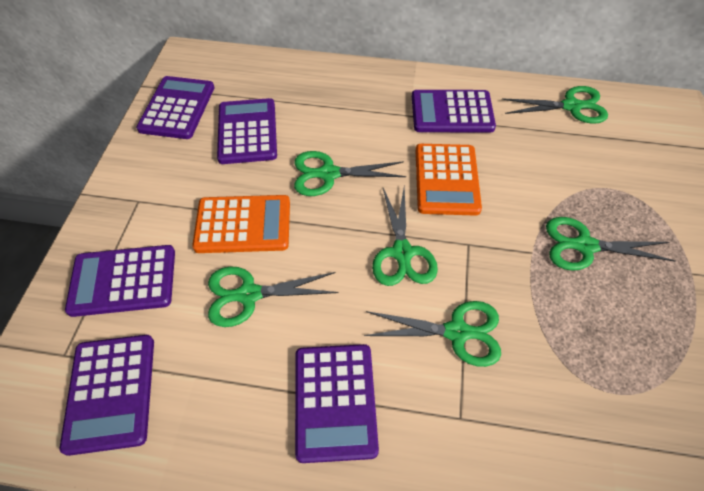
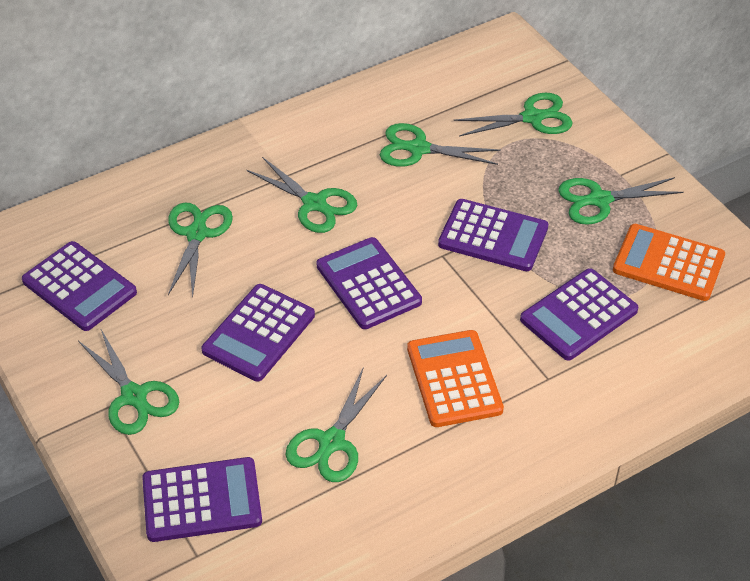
green scissors: [208,266,339,327] [294,151,406,196] [364,301,501,367] [372,188,438,286] [502,86,608,124] [546,217,675,271] = 6 -> [78,330,179,435] [168,203,233,298] [246,157,357,233] [286,367,387,482] [380,123,501,167] [453,93,573,136] [558,177,684,225] = 7

